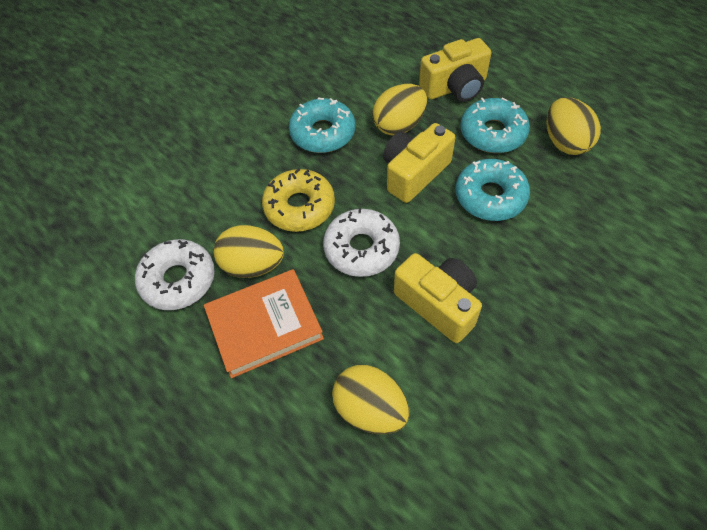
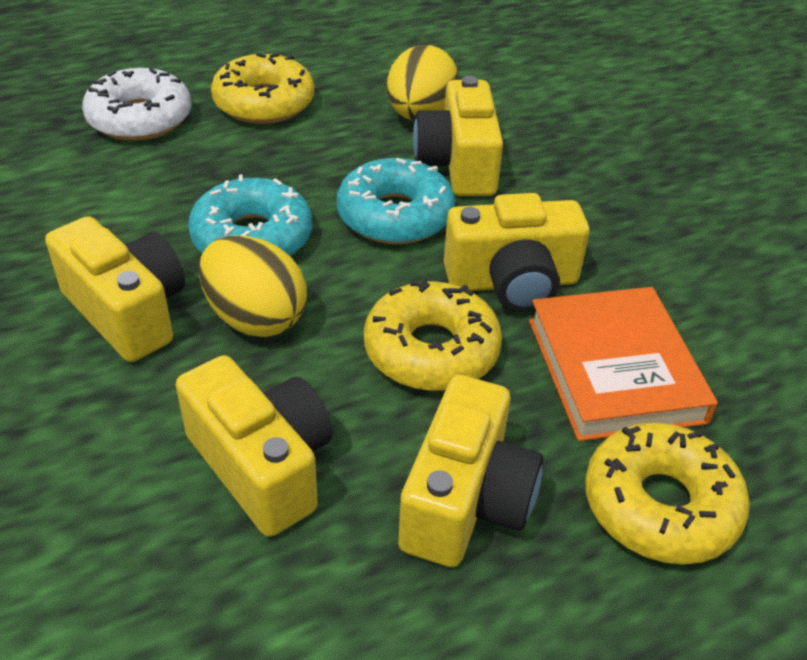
turquoise donut: [289,97,355,153] [455,159,530,221] [460,97,530,153] = 3 -> [188,174,312,256] [337,158,455,244] = 2
white donut: [135,239,215,310] [323,207,400,277] = 2 -> [82,68,192,141] = 1
yellow camera: [383,123,455,203] [394,253,482,343] [419,38,491,102] = 3 -> [45,216,185,362] [176,355,332,537] [398,375,543,567] [413,76,503,196] [444,193,590,312] = 5
yellow donut: [262,168,335,232] = 1 -> [211,53,315,124] [364,279,502,391] [585,422,750,564] = 3
yellow egg: [214,225,284,278] [332,365,409,434] [372,84,427,136] [546,97,601,155] = 4 -> [199,235,307,337] [387,45,458,121] = 2

